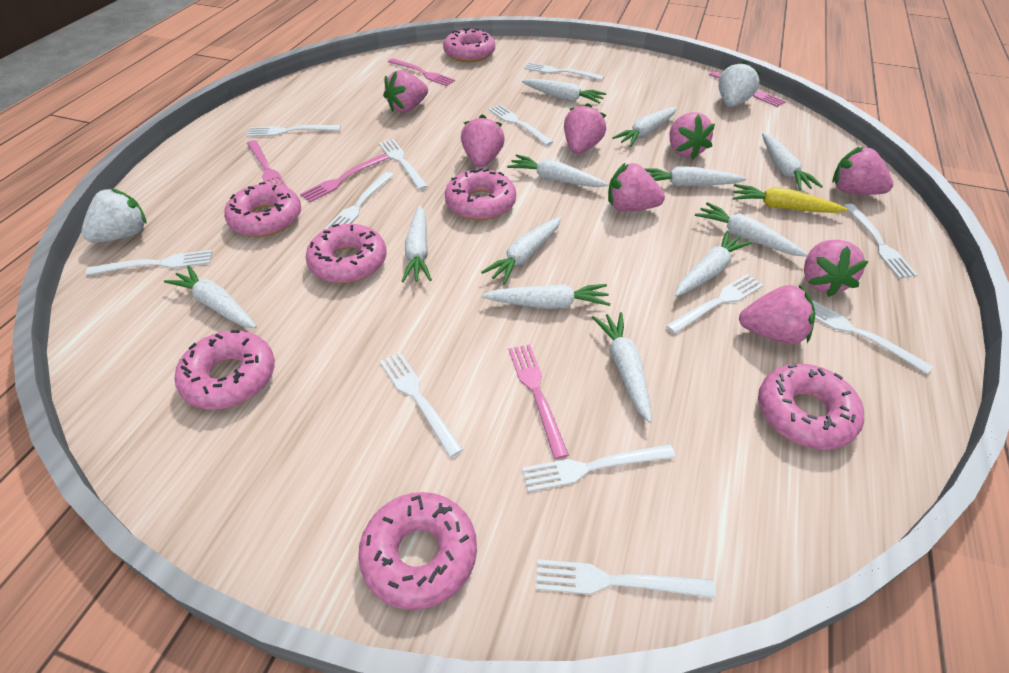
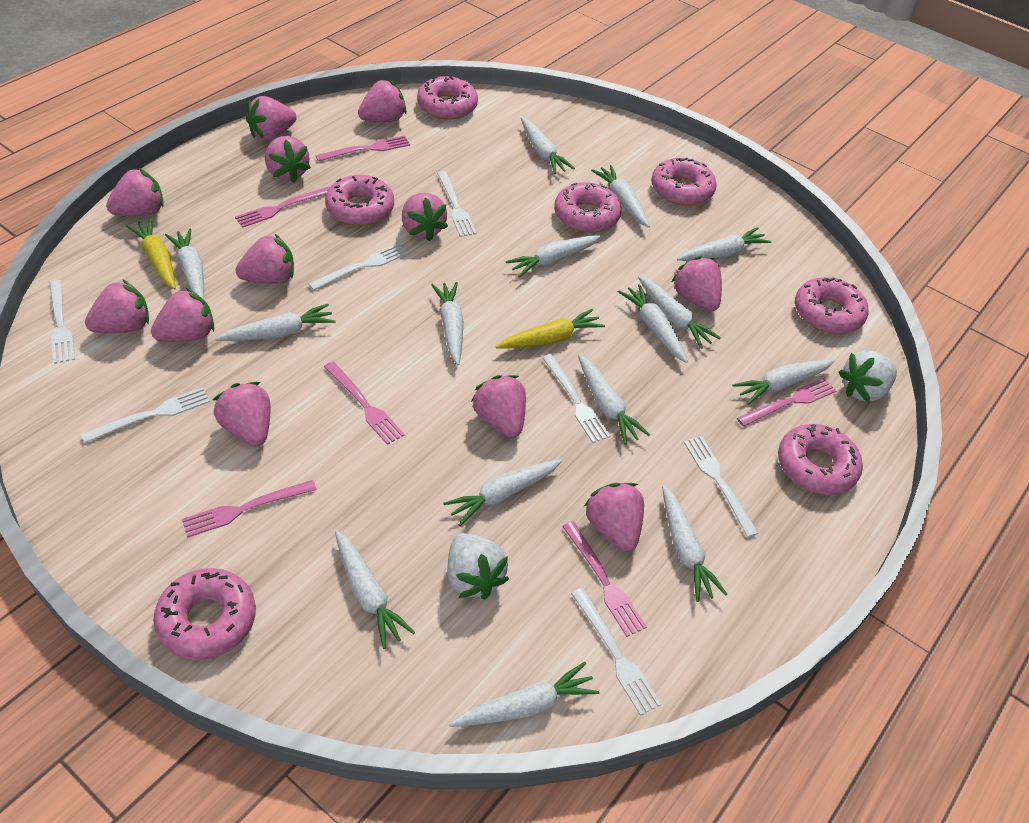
pink fork: [247,140,288,188] [300,154,389,202] [388,58,455,86] [509,344,569,459] [709,71,786,107] = 5 -> [182,480,317,538] [235,186,330,228] [316,135,410,162] [324,361,405,445] [562,521,647,637] [737,378,837,427] = 6
pink strawberry: [383,70,428,113] [461,115,505,167] [564,103,606,154] [608,162,665,212] [669,112,715,159] [739,285,815,344] [804,240,869,297] [832,147,893,195] = 8 -> [85,279,149,333] [106,168,164,216] [151,288,214,342] [213,382,271,447] [235,234,294,284] [246,96,297,140] [265,136,311,183] [358,79,407,122] [402,193,448,241] [471,375,526,438] [584,483,644,552] [671,256,722,312] = 12
white carrot: [164,265,257,328] [401,206,432,282] [481,217,561,285] [481,284,610,309] [507,154,608,187] [522,79,606,104] [592,312,652,423] [612,107,677,147] [644,166,747,186] [675,231,752,297] [695,202,808,257] [762,133,823,190] = 12 -> [165,228,204,300] [215,304,335,341] [335,530,415,649] [431,282,464,365] [444,459,562,526] [449,662,600,727] [506,235,601,278] [521,117,575,174] [578,355,650,445] [591,165,650,228] [618,284,688,363] [638,276,721,349] [662,486,728,602] [677,227,771,261] [732,360,835,405] = 15
white fork: [86,250,212,276] [246,125,341,137] [324,172,393,230] [378,139,428,190] [380,352,463,457] [489,105,553,146] [522,444,676,492] [524,62,604,80] [536,559,716,598] [666,274,763,334] [812,300,933,374] [844,203,917,278] = 12 -> [50,280,75,364] [81,387,210,443] [309,243,408,291] [437,171,477,237] [542,354,611,443] [571,588,661,716] [684,436,759,537] = 7
yellow carrot: [733,184,848,213] = 1 -> [126,218,176,289] [496,309,605,349] = 2

